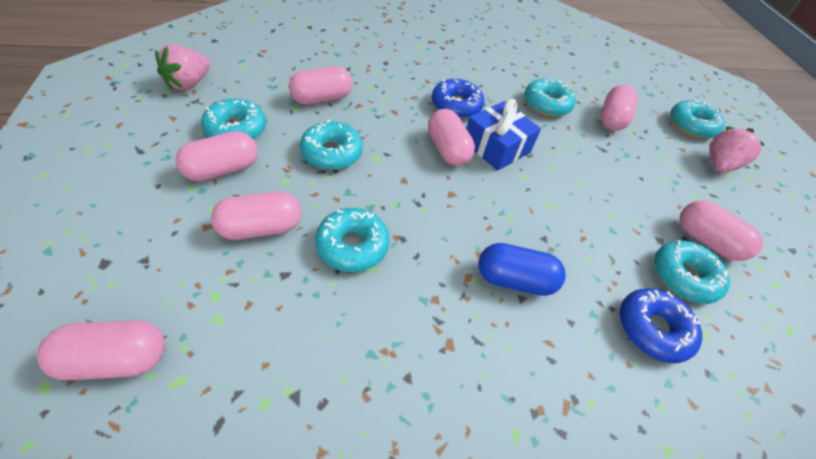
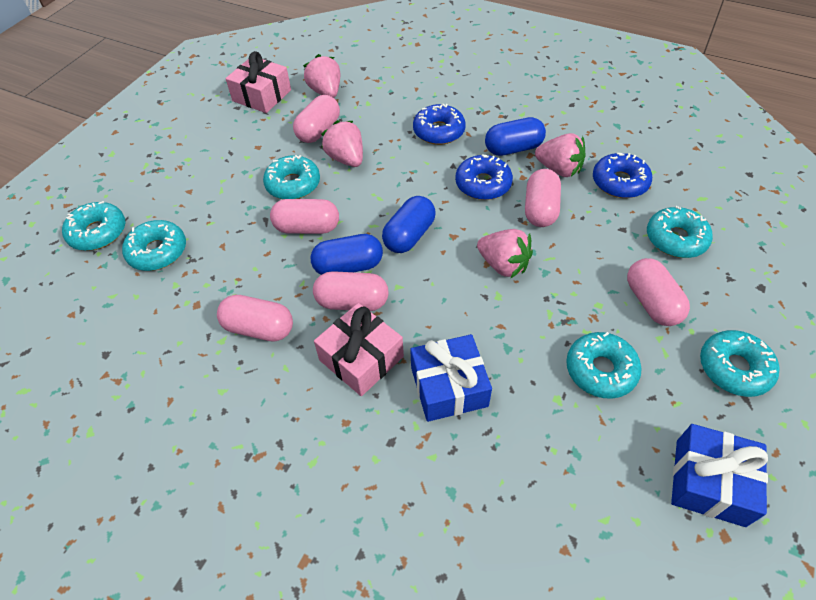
blue capsule: [478,243,566,296] = 1 -> [310,234,383,275] [382,196,436,253] [485,117,546,156] = 3
blue donut: [432,79,485,119] [620,288,702,363] = 2 -> [413,104,466,145] [455,154,513,200] [593,153,652,198] = 3
blue gift: [466,99,541,171] = 1 -> [410,334,492,422] [671,424,768,527] = 2
pink capsule: [37,320,165,380] [176,131,258,181] [211,192,301,240] [289,66,352,105] [428,109,475,166] [601,85,638,131] [680,200,763,261] = 7 -> [217,295,293,342] [270,199,339,234] [293,95,340,143] [313,271,389,311] [525,169,561,227] [627,258,690,326] = 6
pink gift: none = 0 -> [226,51,291,113] [314,303,404,396] = 2
pink strawberry: [155,44,210,90] [710,126,765,173] = 2 -> [303,54,340,98] [321,120,363,167] [477,229,533,278] [535,133,586,177] = 4

